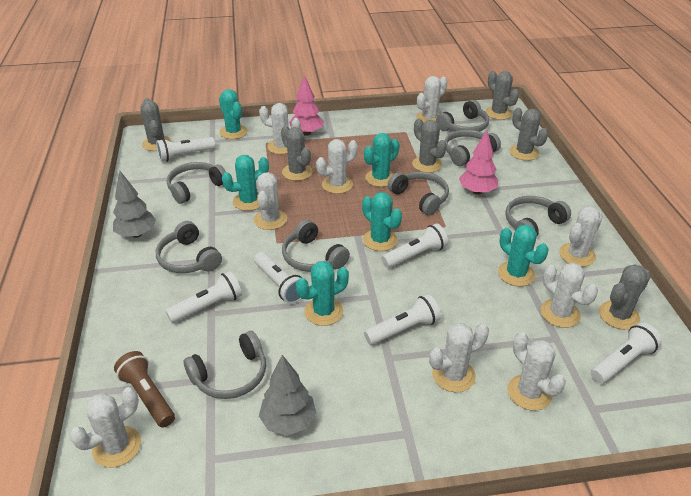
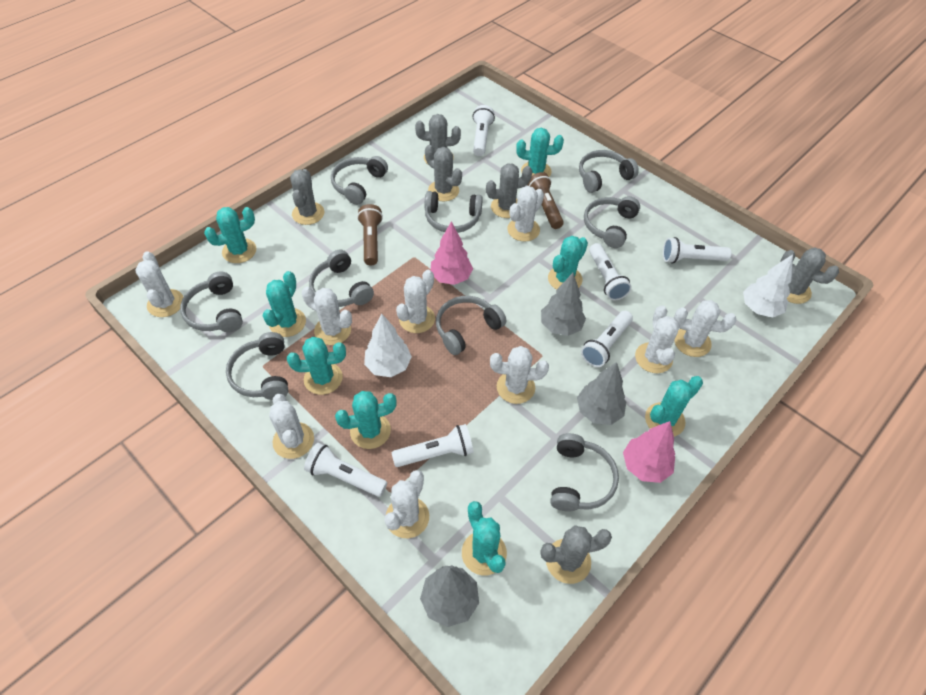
brown flashlight: [114,351,175,428] = 1 -> [357,204,383,265] [527,172,564,229] = 2
grey headphones: [156,221,222,273] [167,162,226,204] [184,331,266,399] [282,220,350,272] [388,172,449,216] [436,100,489,132] [445,130,501,166] [505,196,571,236] = 8 -> [180,272,243,332] [226,332,288,400] [309,250,374,307] [331,156,388,205] [424,191,483,233] [436,296,506,355] [550,433,619,512] [579,150,639,193] [584,196,640,248] = 9
grey tree: [113,171,156,238] [259,355,316,436] = 2 -> [420,565,479,627] [541,273,586,336] [577,362,626,425] = 3
turquoise cactus: [219,89,248,139] [222,155,269,211] [296,261,349,326] [362,192,402,251] [364,133,400,187] [498,225,549,287] = 6 -> [204,207,256,263] [263,271,306,337] [287,337,346,395] [335,391,397,449] [462,501,507,576] [516,128,564,177] [548,236,588,290] [645,376,703,437] = 8
white tree: none = 0 -> [364,314,412,377] [743,254,793,318] = 2

